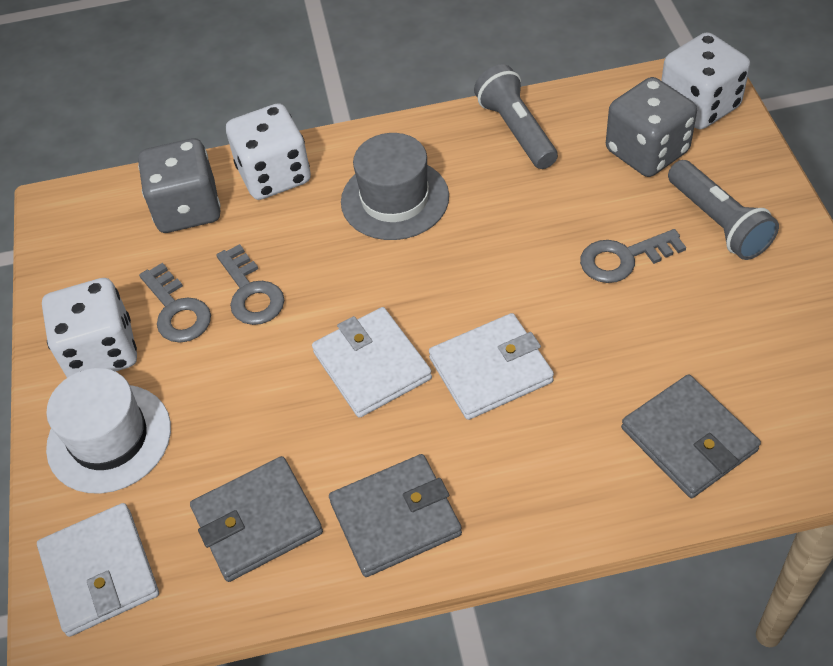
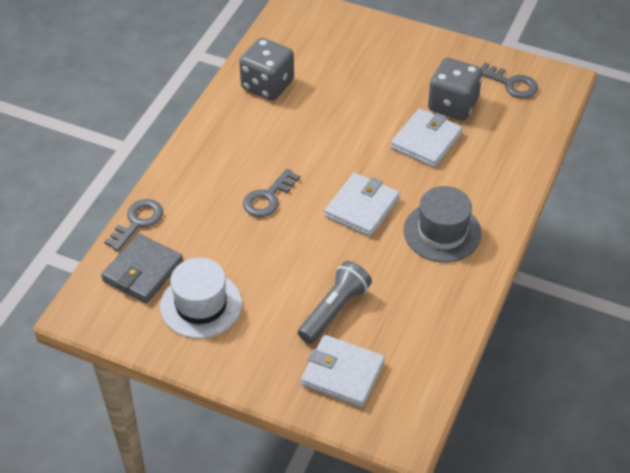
grey flashlight: [474,64,558,169] [668,160,779,260] = 2 -> [298,261,372,344] = 1
grey wallet: [190,456,323,582] [329,454,462,577] [621,374,761,498] = 3 -> [101,234,183,303] = 1
white dice: [42,278,137,378] [226,103,311,200] [661,32,750,129] = 3 -> none = 0

